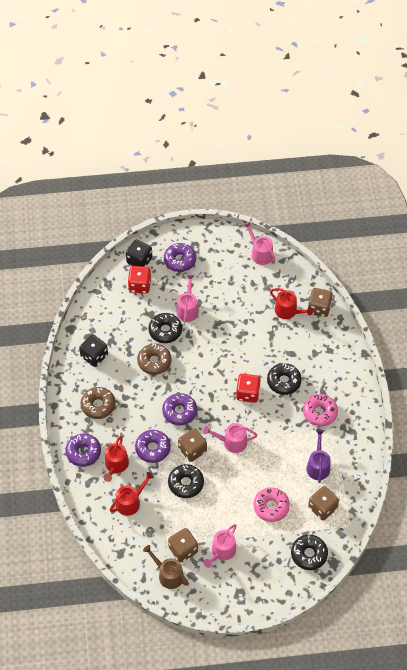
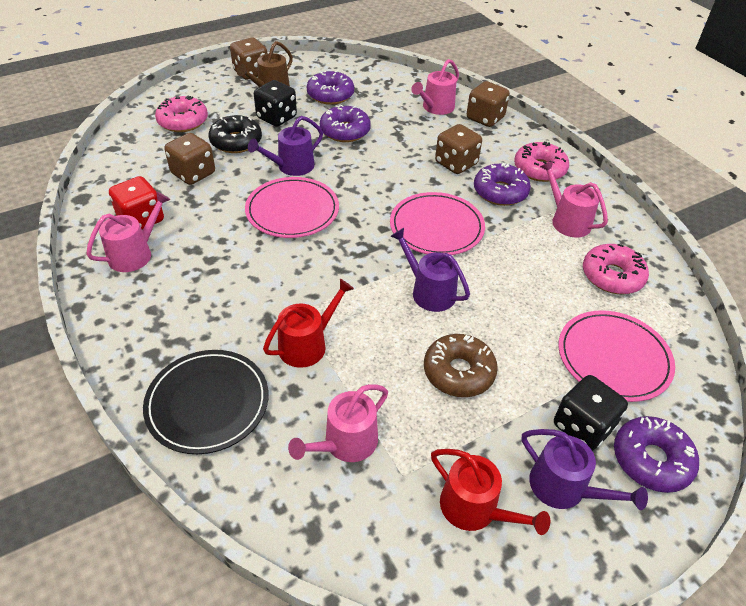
black donut: [149,313,182,343] [168,464,204,498] [267,363,302,395] [291,535,328,570] = 4 -> [208,115,262,153] = 1
black plate: none = 0 -> [143,350,269,454] = 1
brown donut: [81,387,115,419] [137,344,172,375] = 2 -> [424,334,498,397] = 1
pink donut: [253,487,290,522] [303,394,338,426] = 2 -> [155,95,208,132] [514,141,569,182] [583,244,649,294] = 3
pink plate: none = 0 -> [245,177,339,238] [390,192,485,255] [558,310,675,402] = 3
purple watering can: [306,430,331,483] = 1 -> [248,116,323,176] [390,228,470,312] [521,429,648,510] = 3
red dice: [128,266,151,293] [236,374,261,403] = 2 -> [109,176,164,230] = 1
red watering can: [103,436,129,482] [110,472,154,516] [270,288,313,319] = 3 -> [263,279,354,368] [431,449,550,535] = 2

